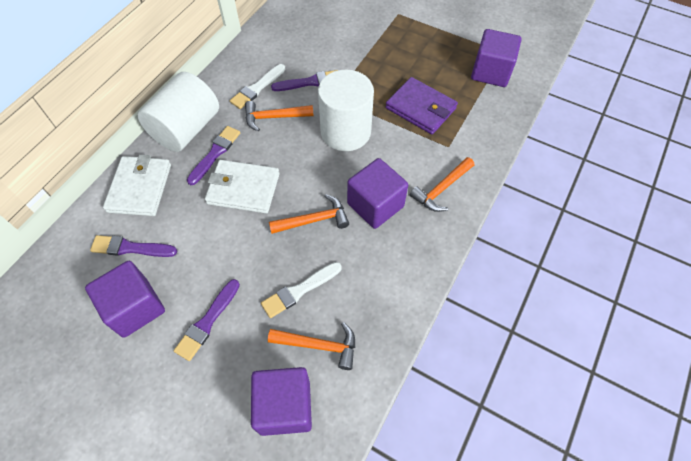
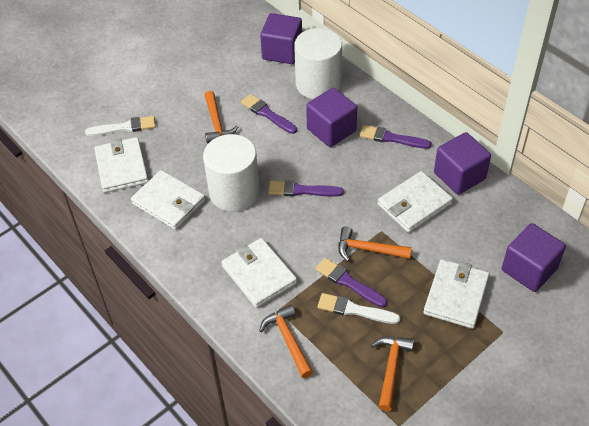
purple wallet: [385,77,458,135] = 1 -> none = 0
white wallet: [103,155,171,216] [205,160,280,214] = 2 -> [94,137,149,193] [131,170,205,230] [222,238,297,308] [378,171,453,233] [424,259,490,329] = 5

